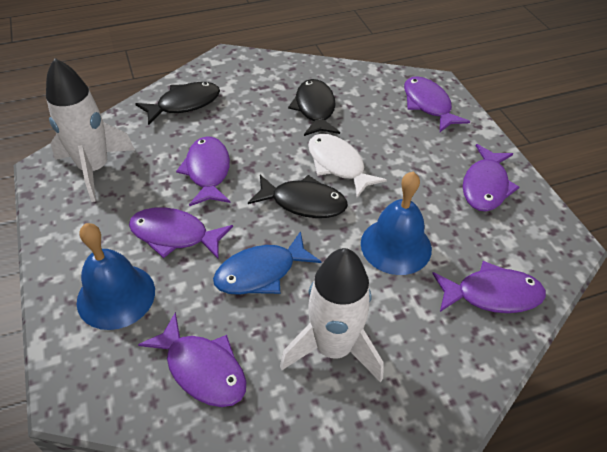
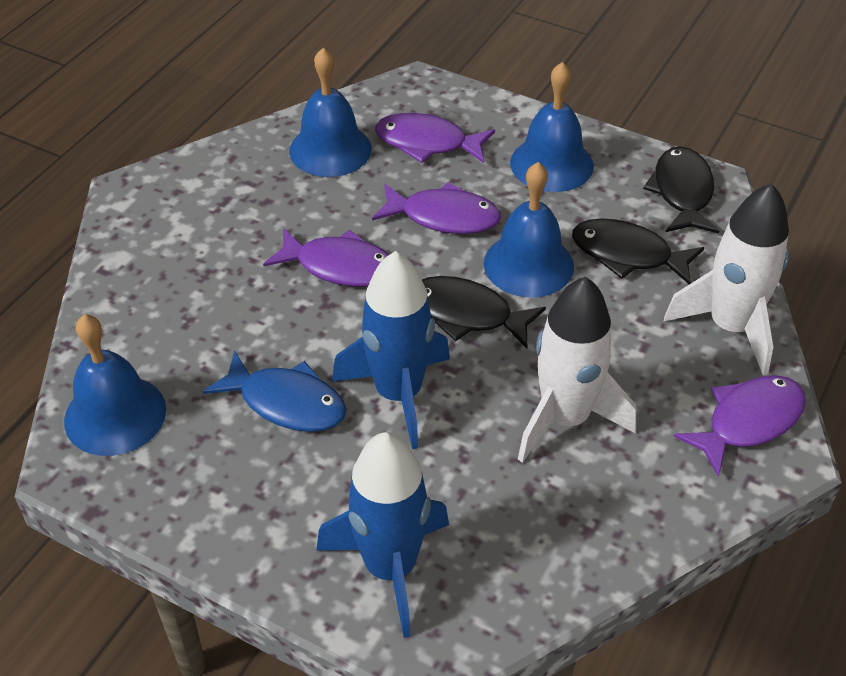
blue bell: [77,223,155,330] [361,172,432,275] = 2 -> [64,314,166,456] [289,48,372,177] [484,162,574,298] [510,62,594,192] = 4
blue rocket: none = 0 -> [316,432,449,638] [332,251,450,449] = 2
purple fish: [129,207,233,259] [138,312,246,407] [176,136,230,206] [404,76,470,132] [432,261,546,313] [463,144,519,211] = 6 -> [263,228,389,286] [372,182,501,234] [375,113,495,163] [673,375,806,477] = 4
white fish: [308,134,387,198] = 1 -> none = 0

